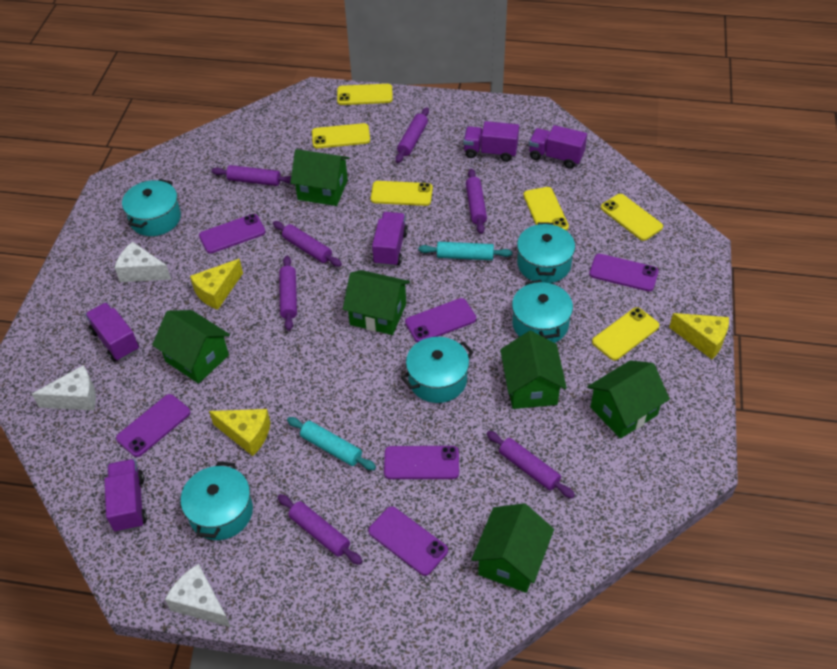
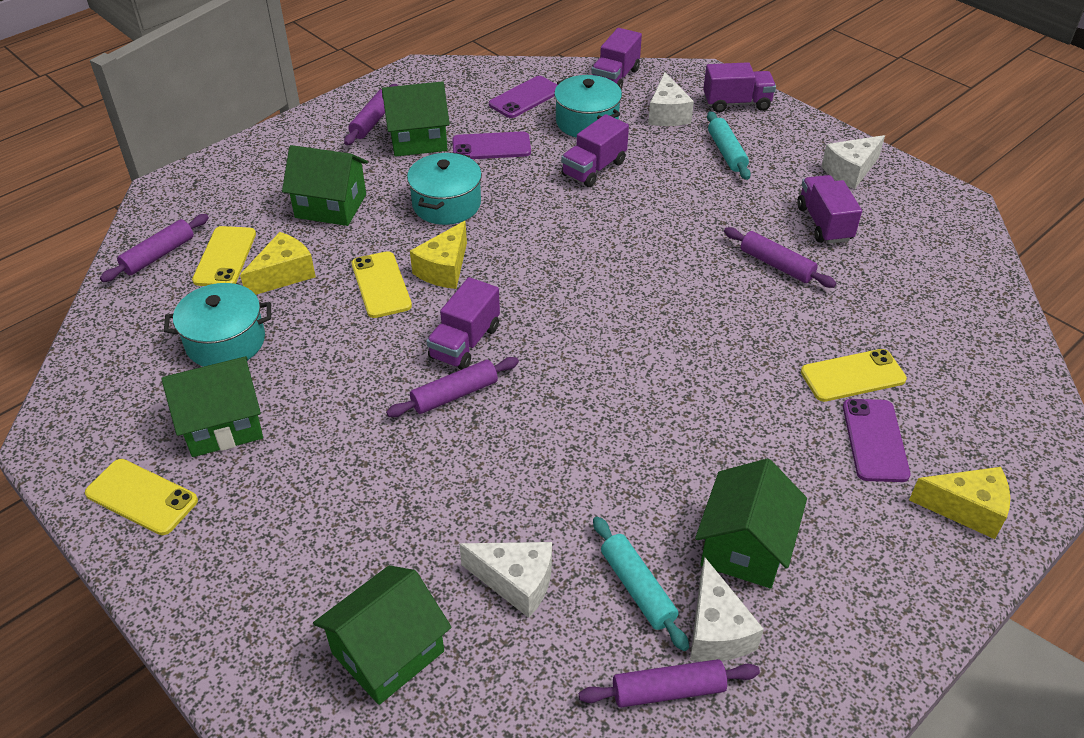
green house: [152,310,230,384] [290,149,350,206] [343,270,410,335] [471,503,554,593] [500,331,567,409] [587,360,670,439] = 6 -> [161,356,263,457] [282,145,368,226] [313,565,452,705] [382,81,450,157] [695,458,807,588] = 5
purple phone: [116,394,191,457] [199,214,265,254] [368,506,448,576] [384,446,459,479] [405,298,476,342] [589,254,659,292] = 6 -> [452,131,531,159] [489,76,557,118] [843,399,910,482] = 3
purple rolling pin: [211,165,291,186] [273,221,342,267] [278,494,362,565] [279,256,297,331] [396,107,429,163] [466,169,487,234] [487,431,575,498] = 7 -> [100,214,209,282] [344,84,398,145] [386,357,519,417] [579,659,760,707] [724,227,836,288] = 5
turquoise pot: [122,179,181,236] [181,461,253,540] [401,337,474,403] [512,280,573,343] [517,222,575,283] = 5 -> [164,283,271,367] [407,152,482,225] [554,75,622,138] = 3
white cheese: [32,365,96,410] [115,242,171,282] [165,564,231,627] = 3 -> [459,542,552,618] [648,72,694,126] [690,557,764,661] [821,135,885,189] = 4
yellow phone: [312,123,370,148] [337,84,393,105] [371,181,433,206] [523,187,569,230] [592,307,659,361] [601,194,663,241] = 6 -> [85,459,198,535] [192,226,256,286] [352,251,412,318] [801,349,907,402] = 4

